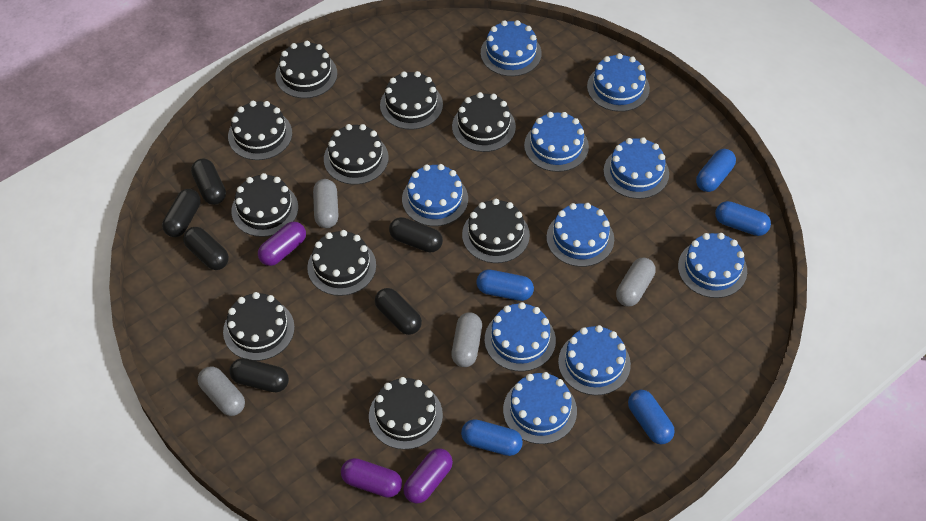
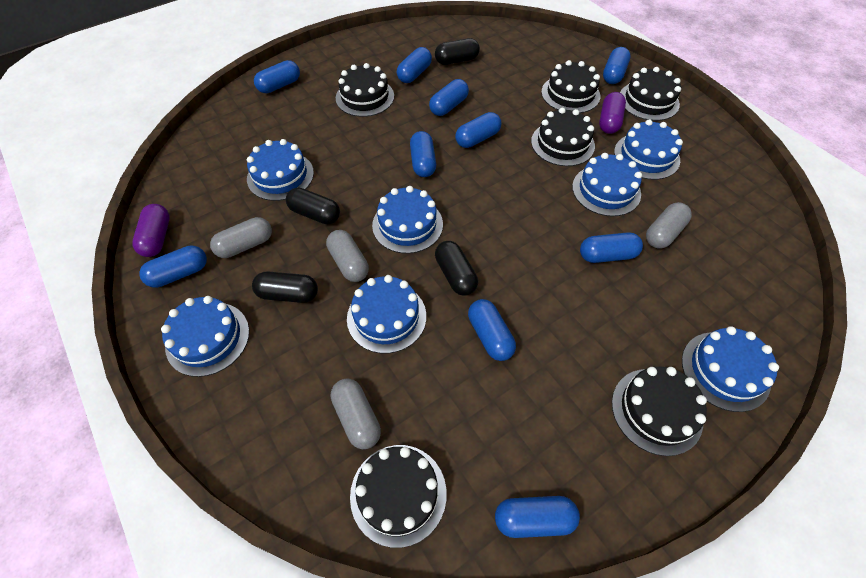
black cake: [223,292,295,361] [228,101,292,160] [231,173,298,237] [275,41,337,98] [307,230,376,296] [324,124,389,185] [369,377,443,450] [380,71,443,130] [452,92,516,152] [462,199,530,263] = 10 -> [336,63,394,117] [350,445,447,548] [531,108,595,166] [541,60,600,113] [612,367,707,456] [620,67,681,121] = 6
black capsule: [162,189,201,237] [183,227,229,270] [191,159,226,205] [230,358,289,392] [375,288,422,335] [389,217,443,253] = 6 -> [252,271,318,303] [286,188,340,224] [435,38,480,65] [435,241,478,296] = 4
blue cake: [402,164,468,226] [481,20,542,76] [485,302,556,372] [503,372,577,444] [524,112,589,172] [546,203,614,267] [558,325,631,395] [587,53,650,112] [604,137,669,199] [678,233,747,298] = 10 -> [161,296,249,377] [247,139,314,201] [347,275,426,353] [372,186,443,254] [572,153,642,216] [614,119,683,180] [682,326,779,412] = 7
blue capsule: [461,419,523,456] [476,270,534,301] [628,390,675,444] [696,149,736,192] [715,201,771,236] = 5 -> [140,245,207,288] [254,60,300,93] [397,47,432,83] [410,131,436,177] [429,79,469,116] [455,112,501,148] [468,299,516,361] [495,496,580,538] [580,232,643,263] [603,47,631,84] = 10
purple capsule: [258,222,306,266] [341,458,402,497] [403,448,453,504] = 3 -> [132,204,170,257] [599,92,626,134] = 2

